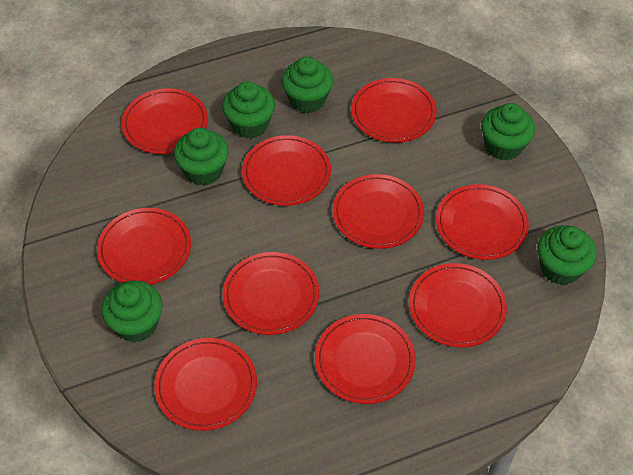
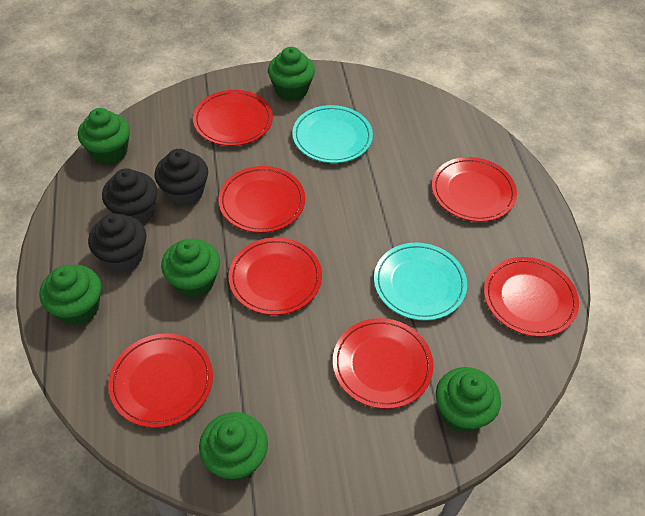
black cupcake: none = 0 -> [88,213,147,273] [102,169,158,225] [155,149,208,206] = 3
red plate: [97,208,191,285] [122,88,208,154] [154,338,257,431] [223,252,319,335] [242,135,331,206] [315,314,416,404] [333,174,424,249] [351,78,437,143] [409,263,507,347] [436,184,529,260] = 10 -> [108,333,213,428] [193,90,273,146] [218,166,305,233] [228,237,322,315] [333,318,433,409] [432,157,517,222] [484,257,579,337] = 7
turquoise plate: none = 0 -> [292,105,373,163] [374,243,467,321] = 2

